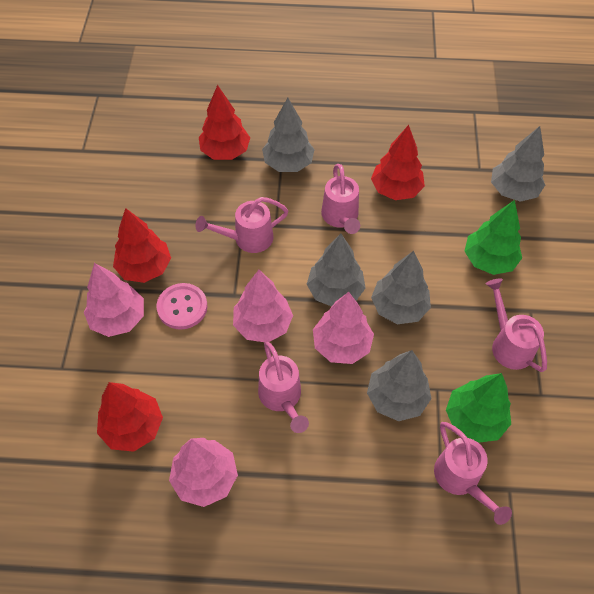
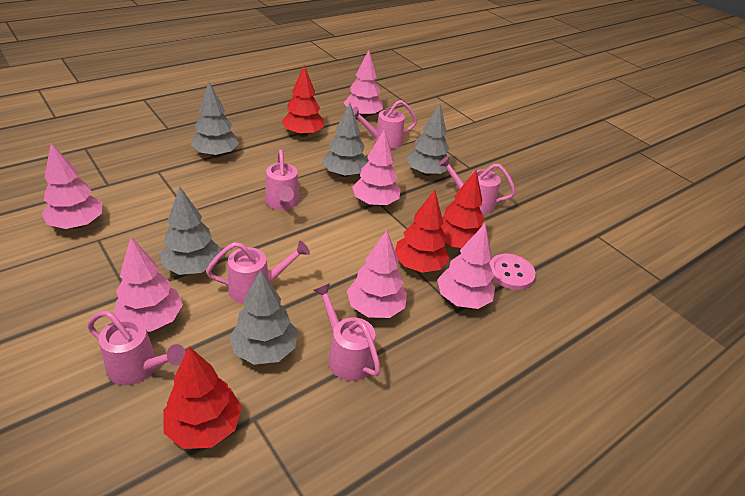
green tree: [446,373,511,443] [464,200,522,275] = 2 -> none = 0
pink tree: [84,263,144,337] [169,438,238,507] [233,270,293,342] [313,292,374,364] = 4 -> [42,143,102,229] [114,238,183,332] [344,50,383,118] [347,230,407,318] [352,129,401,206] [437,224,495,309] = 6
pink watering can: [195,197,288,253] [258,341,309,433] [321,164,360,234] [434,422,512,525] [486,278,547,372] = 5 -> [87,311,186,385] [206,241,310,304] [265,149,299,210] [314,283,381,381] [353,100,417,149] [438,156,516,214] = 6

